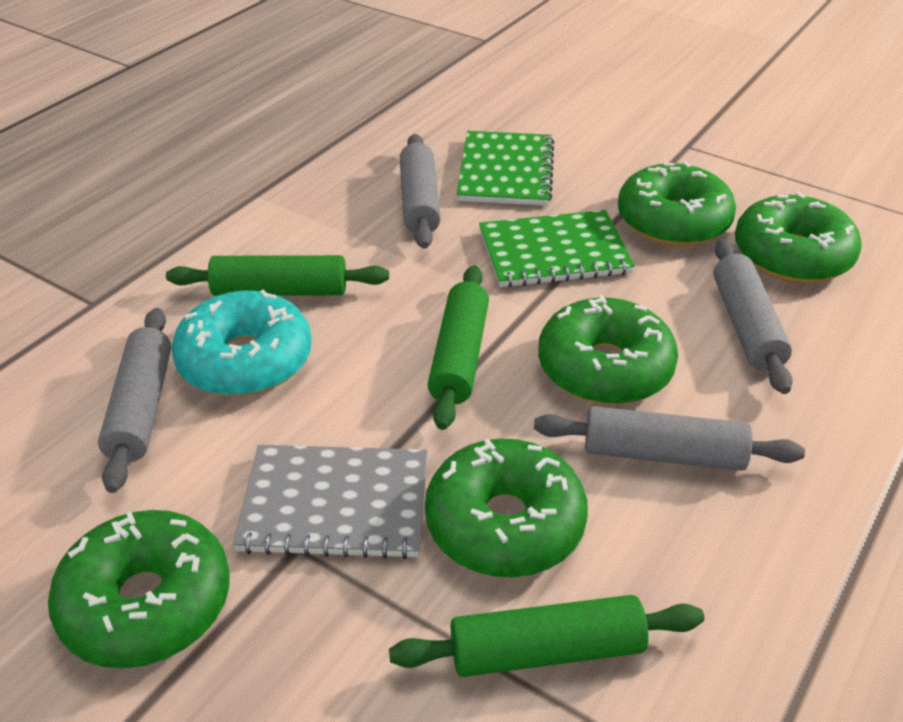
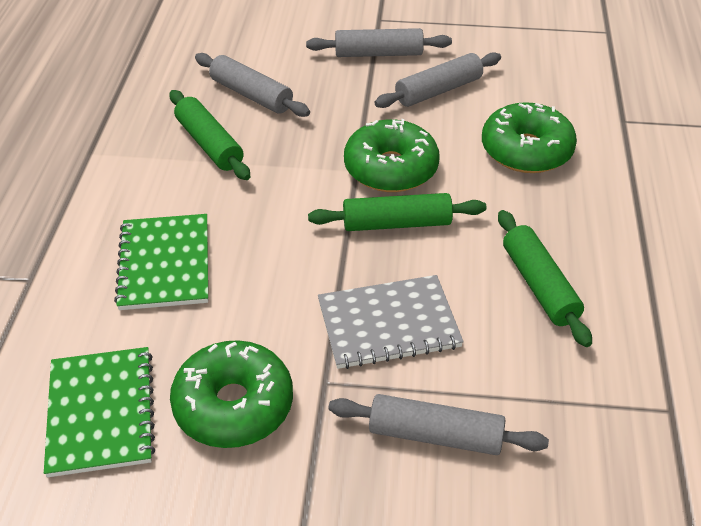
green donut: [48,510,230,668] [425,438,588,578] [538,295,678,405] [618,161,736,246] [735,192,862,283] = 5 -> [170,340,293,448] [344,119,440,192] [482,102,577,173] = 3
turquoise donut: [172,290,312,396] = 1 -> none = 0

